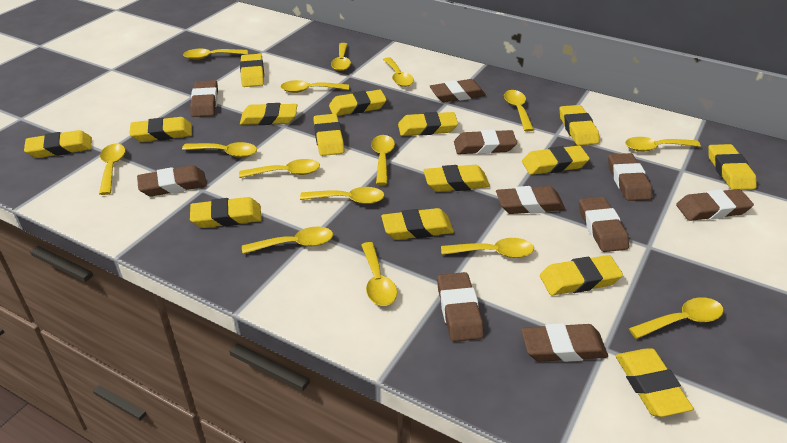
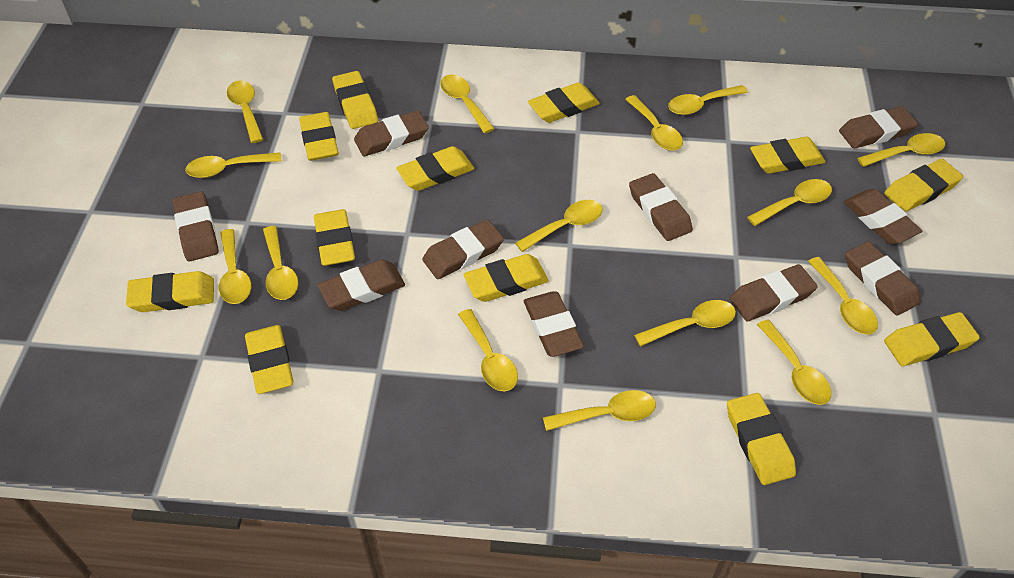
yellow eraser: [24,130,92,158] [129,117,192,142] [190,197,262,228] [240,54,264,87] [240,103,297,125] [313,114,344,156] [329,90,387,116] [381,208,454,240] [398,112,458,136] [423,165,490,192] [522,145,590,175] [540,255,623,295] [560,105,600,146] [616,348,694,417] [708,144,757,190] = 15 -> [126,271,214,312] [245,325,293,394] [299,112,338,161] [314,209,355,266] [332,71,378,129] [396,146,474,191] [463,254,549,302] [528,82,600,123] [727,393,796,485] [750,137,825,174] [884,159,963,212] [884,312,980,366] = 12

